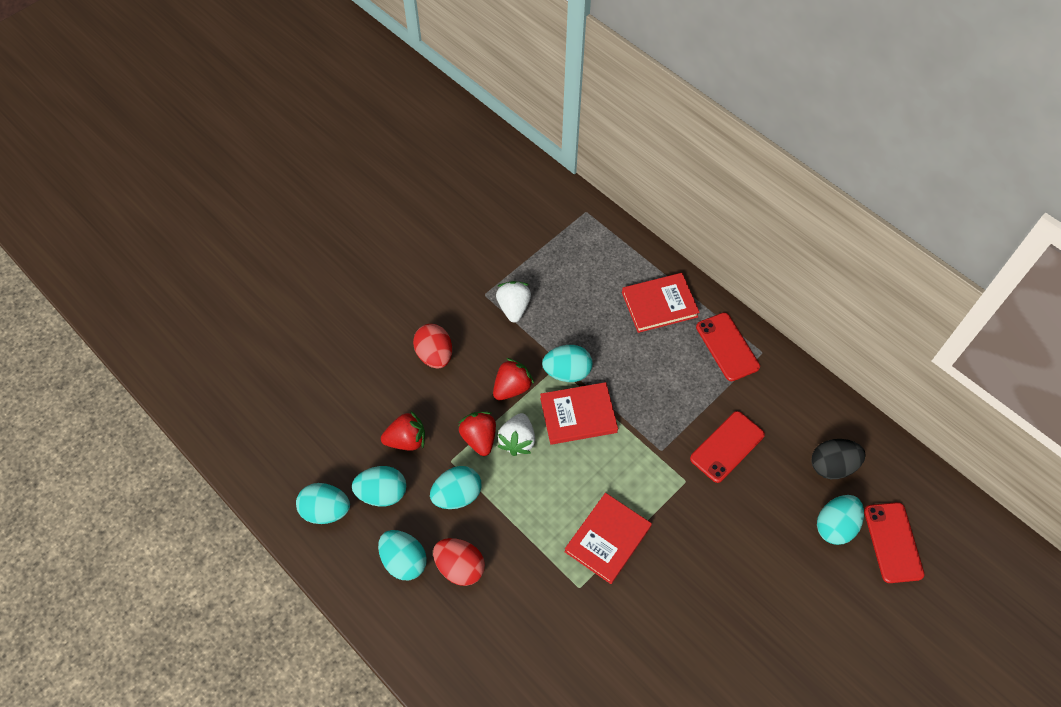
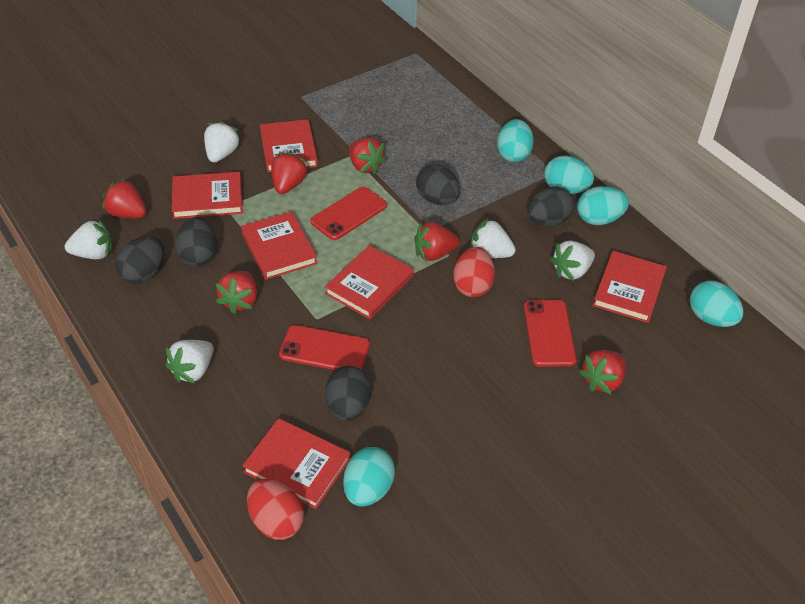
black egg: [811,439,866,479] = 1 -> [116,236,164,284] [175,218,217,267] [325,366,371,421] [416,164,460,205] [527,187,574,226] = 5
red book: [540,382,618,445] [564,493,652,584] [622,273,700,333] = 3 -> [172,172,243,219] [241,211,318,280] [242,418,350,509] [260,119,318,172] [325,245,414,319] [593,251,667,323] = 6
red strawberry: [381,410,425,451] [459,412,496,456] [493,358,534,400] = 3 -> [102,178,146,218] [216,271,257,314] [271,152,308,194] [349,138,387,174] [414,222,460,261] [579,350,626,395] = 6
turquoise egg: [296,483,350,524] [352,466,406,506] [378,530,427,580] [430,466,481,509] [542,345,592,382] [817,495,864,545] = 6 -> [343,447,395,507] [497,119,534,162] [544,156,594,194] [577,186,629,225] [690,281,744,327] = 5
white strawberry: [496,281,531,322] [497,413,535,456] = 2 -> [65,218,113,259] [165,340,214,384] [204,121,241,163] [470,218,516,258] [550,241,595,281] = 5

